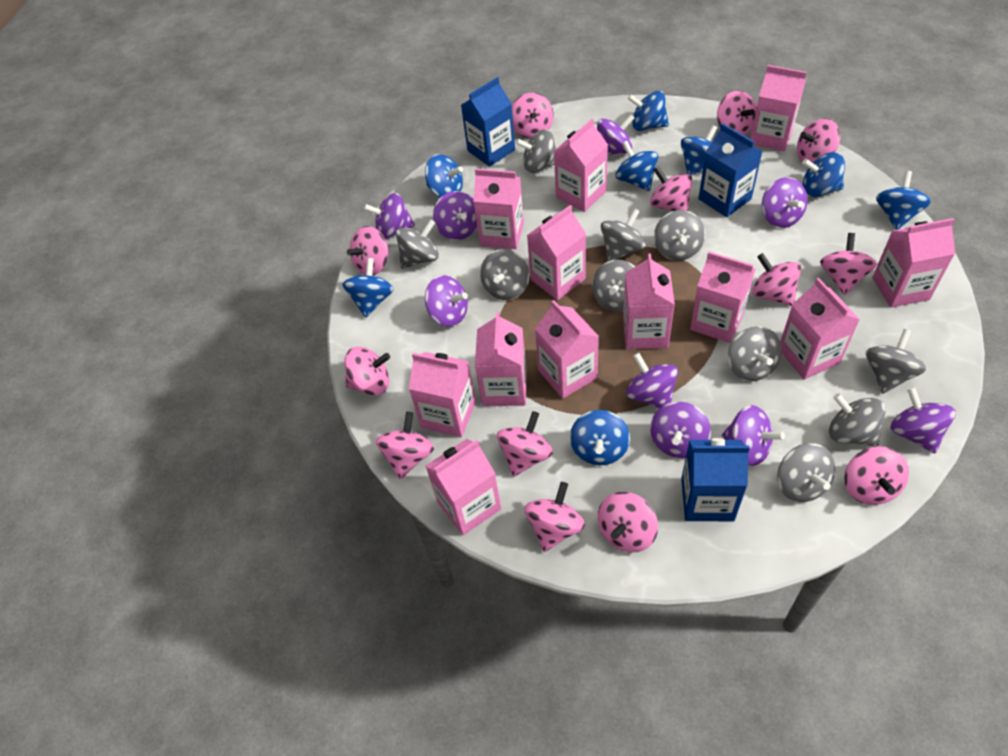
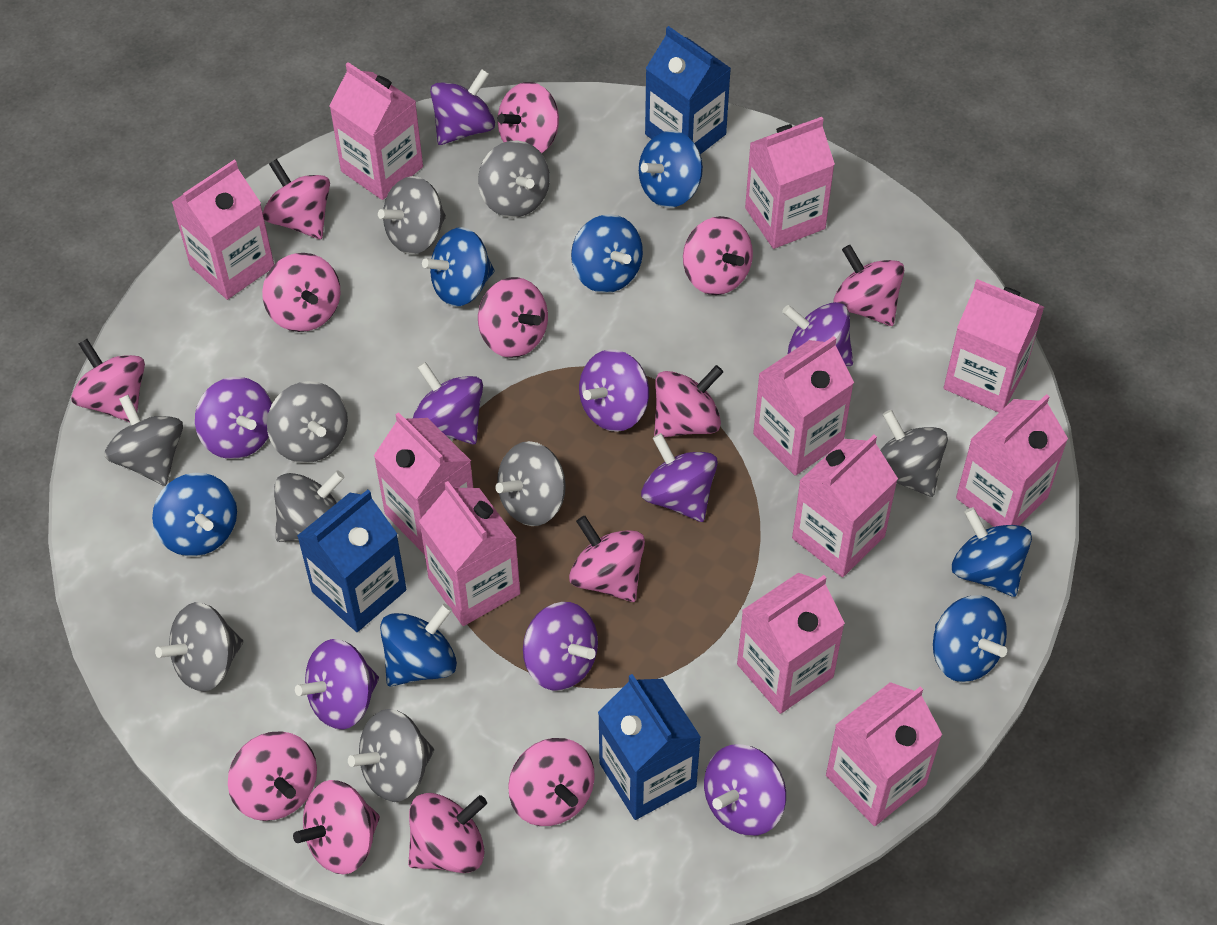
blue spinning top: [342,258,394,318] [425,154,463,198] [570,410,630,465] [615,141,658,191] [628,91,669,131] [681,125,718,176] [802,152,845,197] [876,171,931,230] = 8 -> [152,473,237,556] [380,604,457,686] [422,227,494,307] [571,214,643,293] [639,130,703,208] [933,595,1007,682] [952,507,1032,597] = 7
grey spinning top: [396,220,439,269] [480,249,529,300] [516,129,556,173] [592,260,635,312] [601,208,646,261] [654,210,705,261] [728,326,782,381] [777,443,835,502] [829,393,886,447] [866,329,926,394] = 10 -> [104,395,183,486] [155,602,243,692] [267,381,348,463] [274,471,345,542] [348,709,434,802] [378,176,446,255] [478,140,550,218] [495,441,566,526] [880,410,948,497] = 9
pink carton: [409,352,476,437] [426,439,501,535] [473,168,524,249] [475,312,527,406] [527,205,586,300] [535,300,599,399] [554,119,608,212] [623,253,675,349] [690,252,756,343] [750,65,807,151] [780,278,860,380] [872,218,955,308] = 12 -> [172,160,274,300] [329,62,423,200] [374,412,473,555] [419,481,520,626] [737,573,845,714] [745,117,835,249] [753,336,854,476] [792,435,898,577] [826,682,942,826] [944,279,1044,413] [956,394,1068,527] = 11

